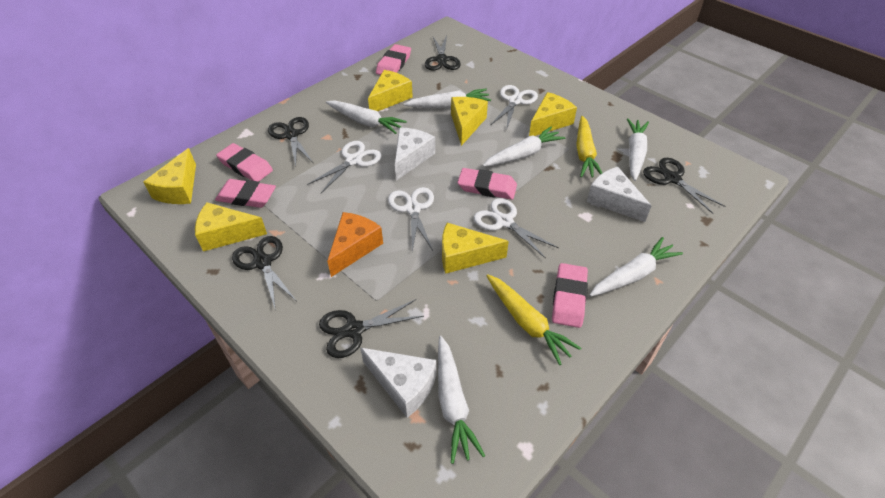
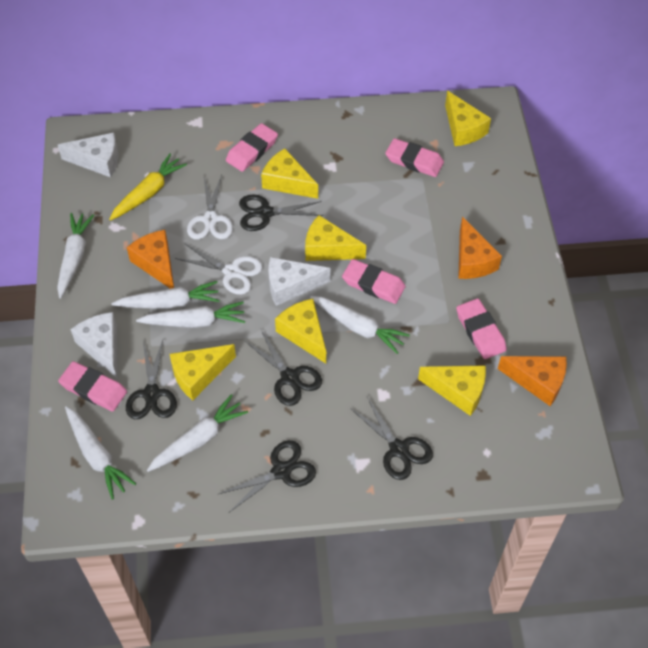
orange cheese: [327,212,383,277] = 1 -> [127,230,174,289] [458,217,502,279] [498,356,567,406] = 3
white scissors: [307,141,381,193] [388,187,434,252] [474,198,559,259] [491,85,538,130] = 4 -> [175,243,262,295] [187,175,233,240] = 2
yellow carrot: [486,274,581,365] [576,116,602,178] = 2 -> [109,154,187,221] = 1

